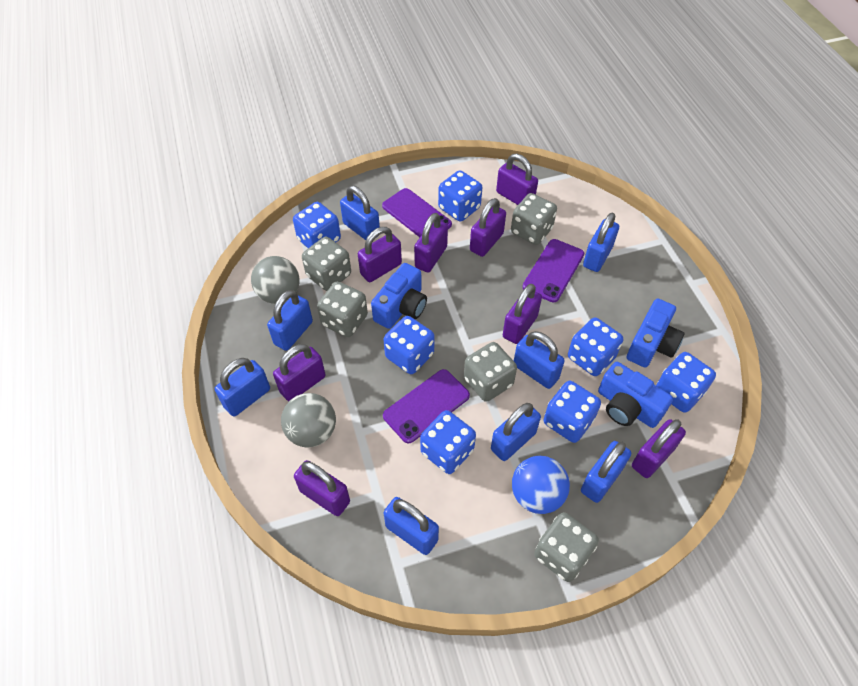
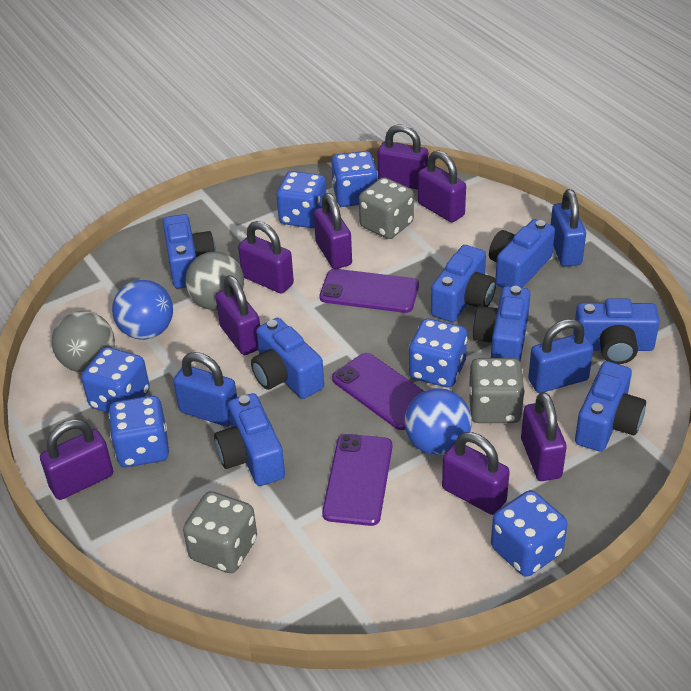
blue ball: [512,456,570,514] = 1 -> [112,280,173,340] [405,388,472,456] = 2
blue camera: [371,263,427,329] [598,362,673,428] [627,298,684,367] = 3 -> [163,214,216,289] [214,393,285,486] [251,318,324,399] [431,245,496,322] [473,286,530,361] [489,219,555,288] [573,298,660,364] [575,361,646,452] = 8
blue dice: [293,202,341,248] [383,316,435,374] [420,410,476,474] [438,170,482,222] [543,381,601,443] [568,317,623,376] [656,352,716,413] = 7 -> [81,347,150,413] [109,396,169,467] [276,171,327,228] [331,151,378,207] [409,318,467,388] [491,490,568,577] = 6
blue padlock: [215,358,270,416] [267,290,313,351] [340,186,380,240] [383,497,439,555] [491,403,541,461] [514,331,565,389] [581,441,631,503] [583,213,619,272] = 8 -> [173,352,237,427] [528,319,593,393] [551,189,586,267] = 3
grey dice: [302,237,351,291] [317,282,368,337] [464,342,517,402] [511,193,557,245] [534,512,599,582] = 5 -> [183,491,257,573] [359,177,414,239] [468,358,525,423] = 3

